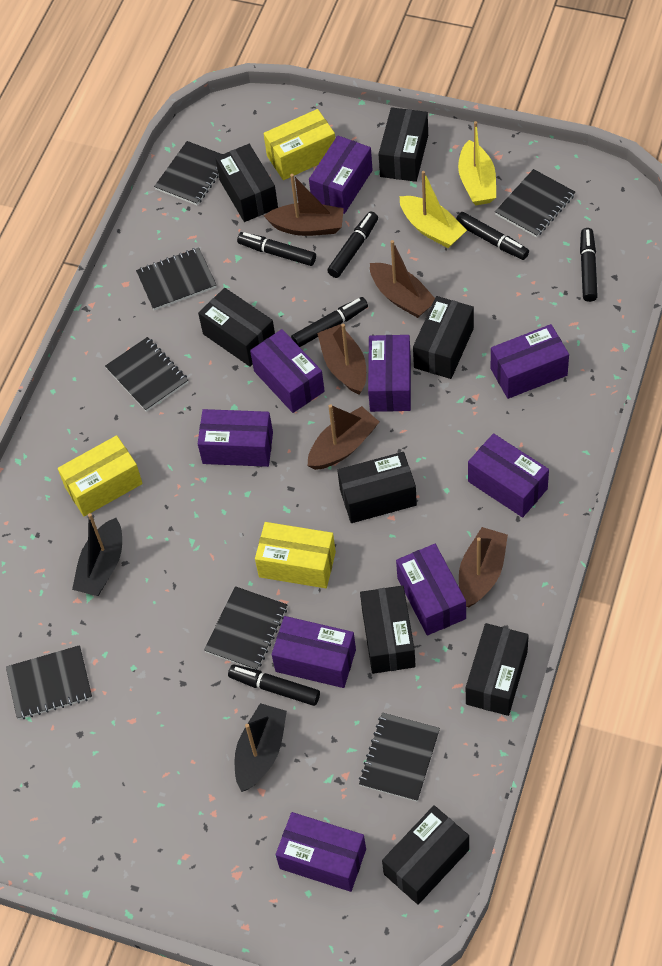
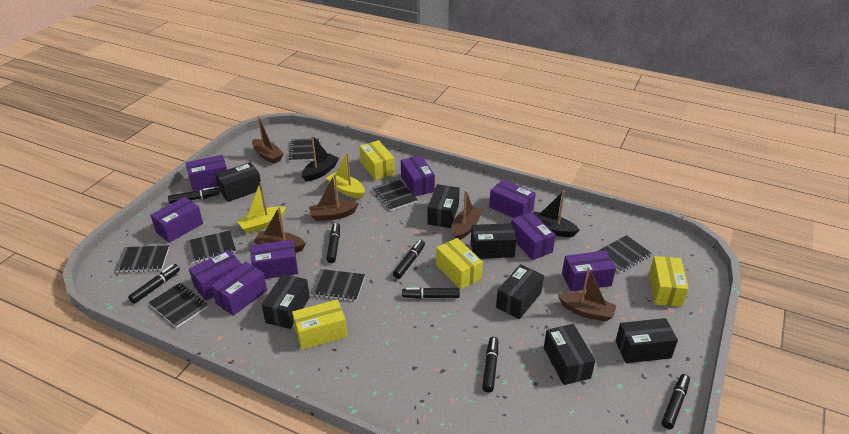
black box: [198,288,275,367] [215,144,278,222] [337,452,417,523] [360,585,416,674] [379,107,428,182] [382,805,469,905] [413,296,474,379] [466,623,529,716] = 8 -> [216,162,261,202] [262,274,310,329] [428,184,460,228] [471,223,517,259] [496,264,544,319] [544,324,595,385] [616,318,678,363] = 7
black marker: [228,664,320,706] [237,232,316,266] [291,297,368,347] [327,212,378,278] [456,212,529,260] [580,228,598,302] = 6 -> [128,264,180,304] [168,187,220,204] [326,223,340,263] [393,240,425,279] [402,287,460,299] [482,337,498,393] [662,374,690,429] = 7
yellow box: [58,435,143,517] [255,522,336,588] [263,109,335,180] = 3 -> [292,299,347,350] [360,140,395,180] [436,238,483,289] [649,256,689,307] = 4

